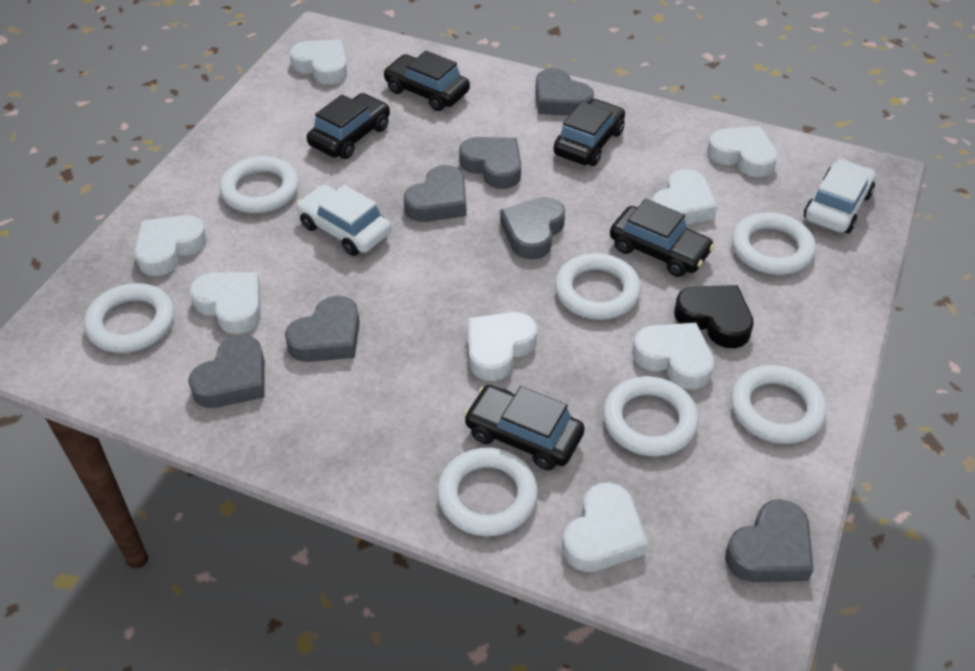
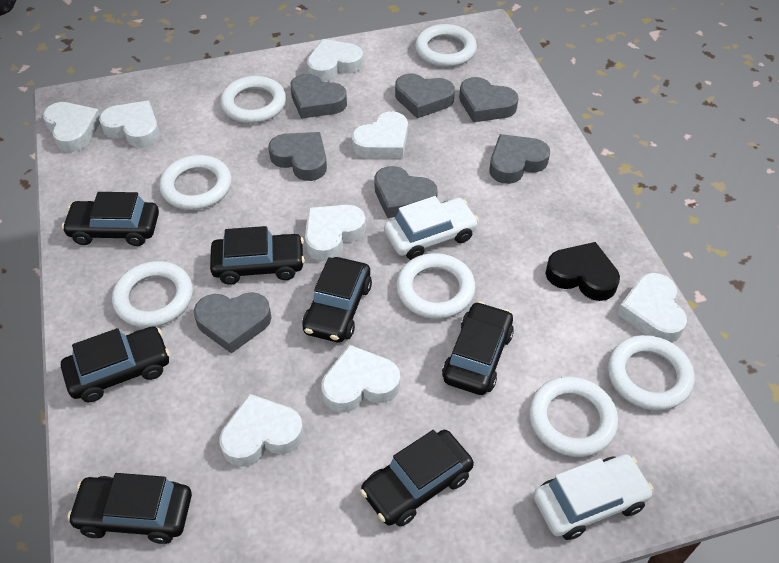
black car: [307,93,390,159] [383,51,470,111] [464,385,585,470] [554,99,625,166] [610,199,715,277] = 5 -> [61,326,170,402] [62,192,159,246] [67,473,192,544] [210,226,305,285] [302,257,372,342] [360,430,474,527] [442,301,514,395] = 7

